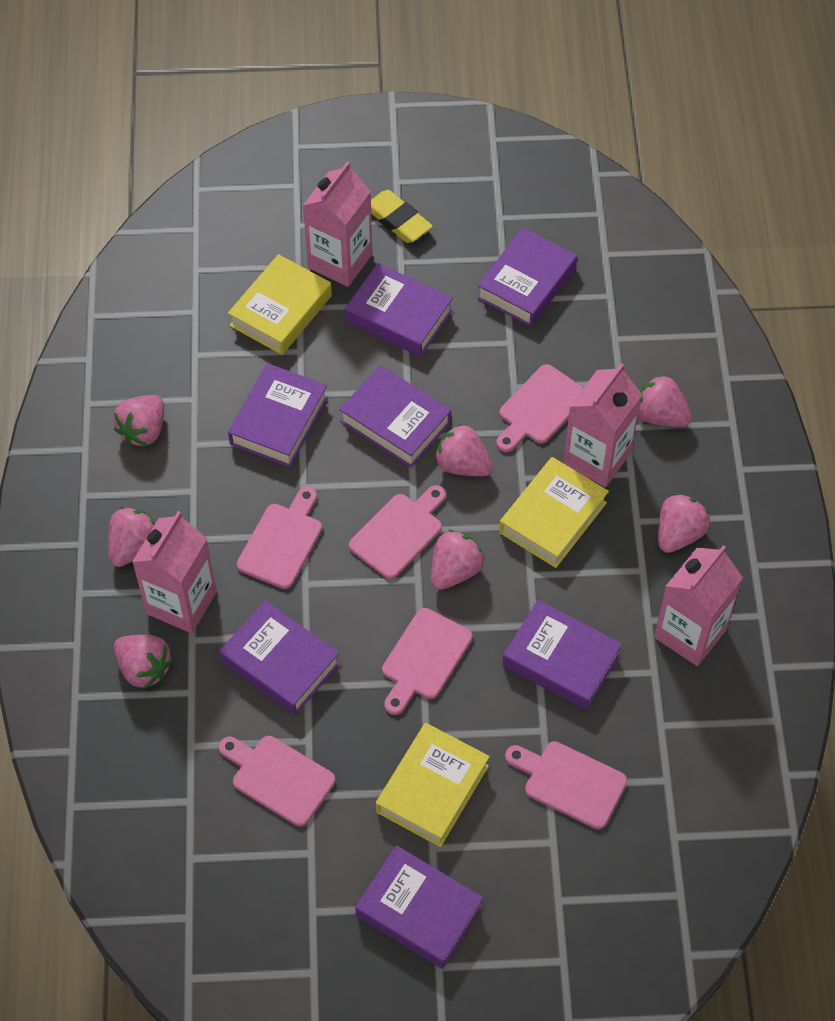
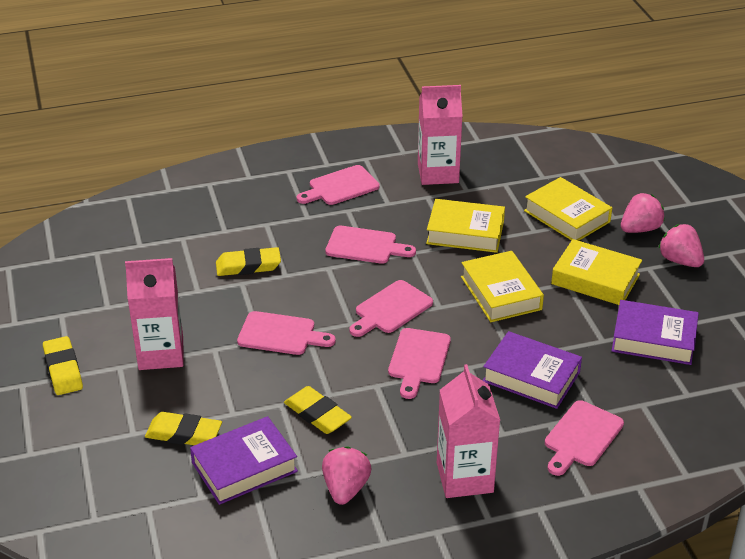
pink carton: [132,511,217,633] [303,161,373,287] [563,363,642,487] [654,545,743,666] = 4 -> [125,258,183,370] [418,85,463,185] [437,364,500,498] = 3
pink strawberry: [108,507,156,567] [113,395,164,446] [114,635,173,689] [431,530,485,590] [435,424,493,476] [638,374,692,427] [658,493,710,553] = 7 -> [322,446,372,505] [621,193,665,233] [658,224,704,267] = 3
purple book: [219,601,340,715] [228,363,328,467] [339,365,451,468] [345,263,453,357] [355,845,483,969] [477,227,577,327] [502,600,622,710] = 7 -> [190,416,298,505] [482,331,582,409] [612,300,699,365] = 3
yellow book: [228,254,332,355] [376,723,490,847] [499,457,609,568] = 3 -> [426,199,505,253] [461,251,544,322] [524,177,612,241] [551,239,642,305] = 4
yellow eraser: [371,190,433,243] = 1 -> [43,336,83,395] [145,412,222,445] [216,247,281,276] [284,386,352,434] = 4

